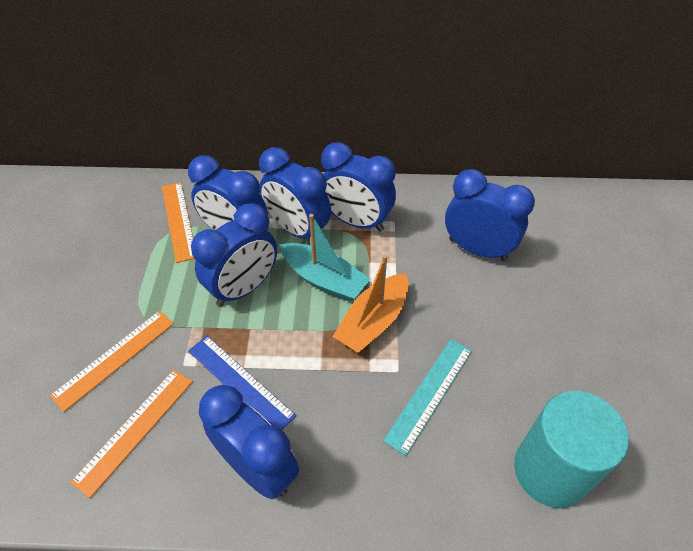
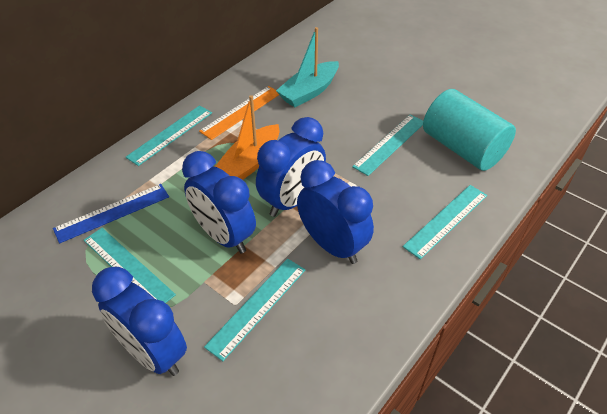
blue clock: [188,155,268,230] [191,203,277,306] [199,385,299,499] [259,147,331,238] [321,142,396,232] [445,169,535,261] = 6 -> [92,267,187,376] [182,151,256,253] [256,117,326,217] [297,160,374,264] = 4
orange ruler: [50,311,174,412] [70,370,193,498] [162,182,194,263] = 3 -> [199,86,279,140] = 1
turquoise ruler: [383,339,472,456] = 1 -> [84,228,176,303] [126,105,212,166] [204,258,305,361] [352,114,423,176] [403,185,487,259] = 5

